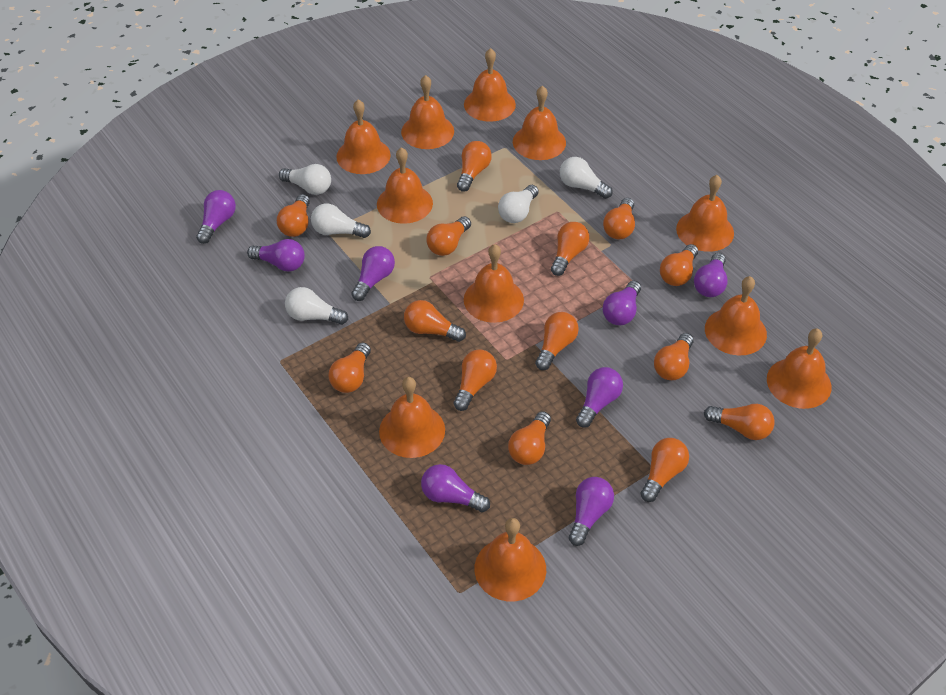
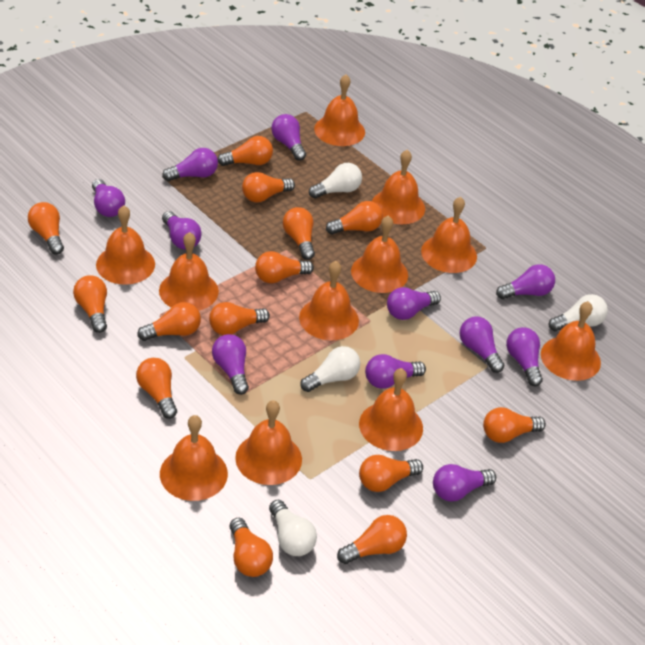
purple light bulb: [196,190,236,244] [247,239,305,271] [351,246,395,301] [421,464,490,512] [568,477,614,546] [576,367,623,428] [603,281,641,325] [694,253,728,297] = 8 -> [92,179,125,217] [162,148,218,181] [162,211,202,250] [212,334,249,395] [271,114,306,161] [365,354,426,389] [387,287,441,320] [433,464,496,502] [460,317,505,373] [496,264,555,299] [506,327,543,386] = 11
white light bulb: [279,164,331,195] [285,287,348,325] [311,204,371,238] [498,185,539,223] [560,157,613,199] = 5 -> [269,500,317,556] [300,346,360,392] [309,163,362,199] [549,294,608,332] = 4

